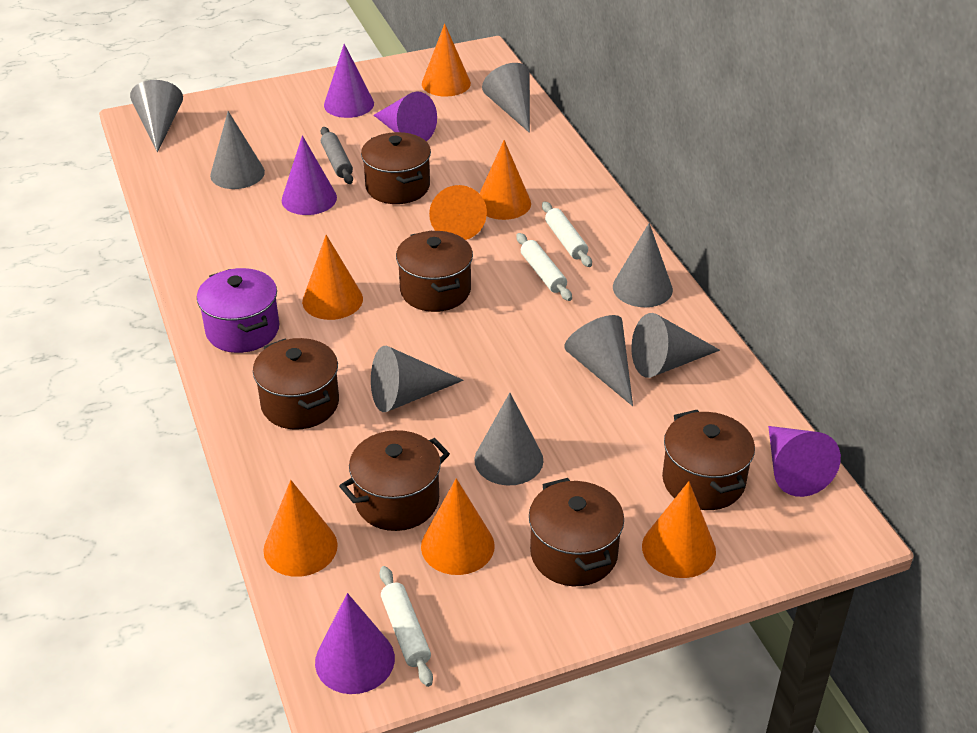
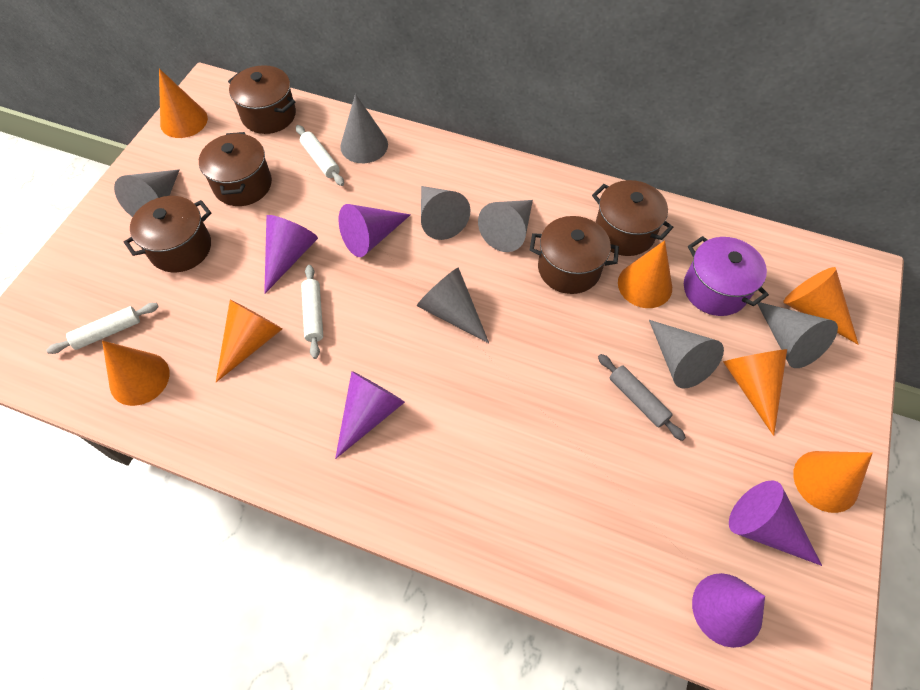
brown pot: [253,338,339,430] [339,430,450,531] [361,132,431,204] [396,231,473,312] [529,478,624,586] [662,410,755,510] = 6 -> [124,196,211,272] [199,132,272,206] [228,65,296,134] [530,216,619,294] [592,180,673,256] = 5
grey cone: [130,80,183,153] [210,111,265,189] [371,346,464,412] [474,393,544,486] [482,63,530,133] [564,315,633,406] [613,223,673,307] [631,313,720,378] = 8 -> [114,169,180,217] [340,94,388,163] [417,268,489,343] [421,186,471,240] [478,200,533,252] [649,320,724,389] [758,302,838,368] = 7

